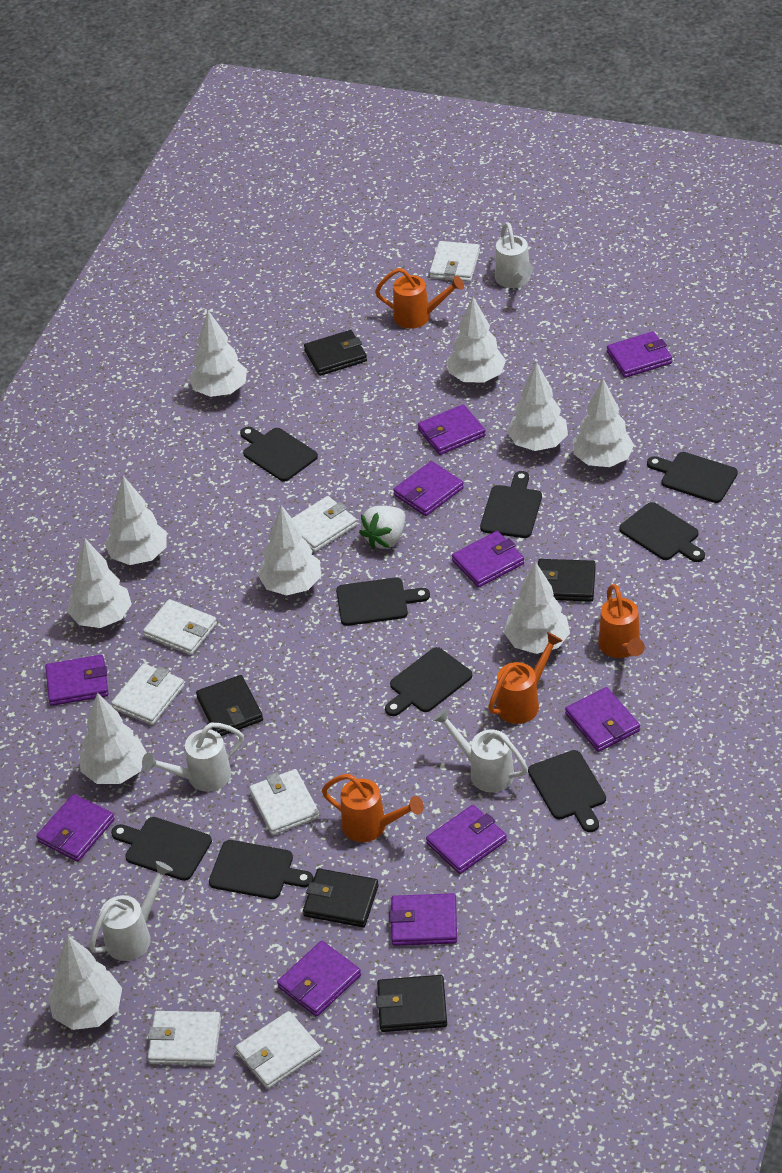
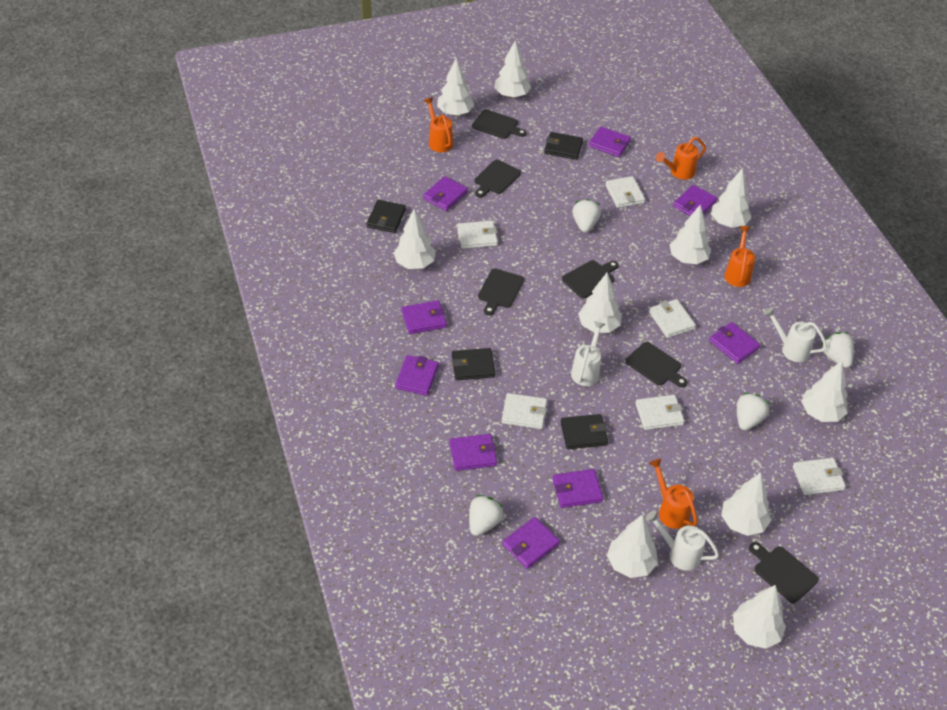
black cutting board: [111,817,212,881] [209,840,313,899] [240,427,318,482] [336,578,430,626] [385,647,472,716] [480,471,542,538] [528,750,606,832] [619,502,705,562] [647,452,738,503] = 9 -> [472,109,527,139] [474,160,521,198] [478,268,524,316] [562,260,618,298] [625,342,687,388] [749,542,819,603] = 6
black wallet: [196,675,263,736] [303,868,379,927] [304,330,367,376] [376,975,447,1032] [538,559,596,602] = 5 -> [367,200,406,233] [452,348,495,380] [544,132,583,160] [561,414,608,449] = 4
purple wallet: [36,794,115,862] [45,655,108,706] [277,941,361,1017] [389,893,457,946] [393,461,464,516] [418,404,486,455] [426,805,507,874] [452,531,524,588] [565,687,640,752] [607,331,672,378] = 10 -> [395,355,439,396] [402,300,447,334] [423,176,468,211] [450,434,497,471] [502,517,560,569] [553,469,603,508] [589,127,631,157] [673,185,717,216] [709,322,761,364] = 9
white strawberry: [359,506,405,549] = 1 -> [469,495,504,536] [572,199,601,233] [737,393,770,430] [821,332,854,368] = 4
white wallet: [111,664,184,725] [143,599,217,655] [148,1011,221,1065] [235,1011,322,1089] [249,769,319,835] [292,496,357,552] [429,241,480,282] = 7 -> [457,221,498,249] [502,393,547,429] [605,176,645,208] [635,395,685,430] [649,299,696,338] [793,458,846,495] = 6
white watering can: [89,861,173,961] [142,723,244,792] [433,708,528,792] [495,222,533,288] = 4 -> [571,321,605,386] [646,510,719,571] [764,307,827,362] = 3

